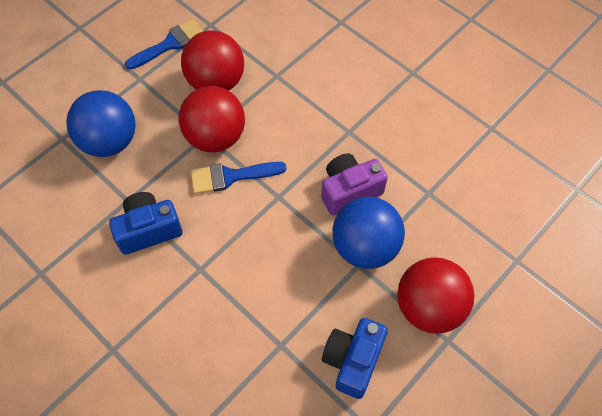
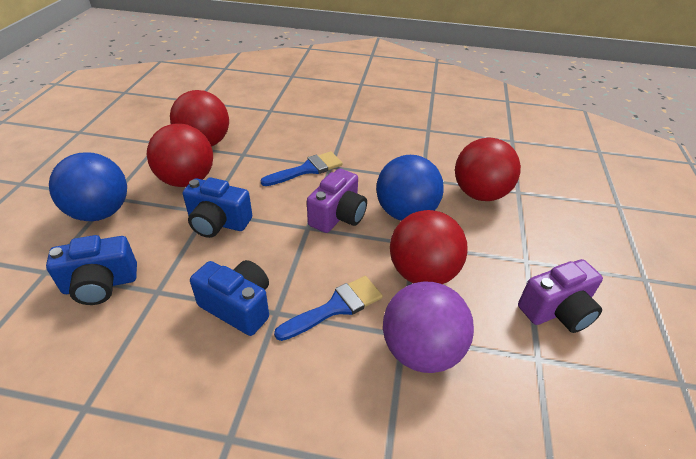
blue camera: [109,192,183,255] [322,318,388,399] = 2 -> [46,235,137,305] [183,177,252,238] [190,260,269,336] = 3
purple ball: none = 0 -> [383,282,474,373] = 1
purple camera: [321,153,388,215] = 1 -> [307,169,367,233] [518,259,603,333] = 2
red ball: [179,86,245,152] [181,31,244,91] [397,257,474,334] = 3 -> [147,123,213,187] [170,90,229,147] [390,210,468,284] [455,138,521,201] = 4

